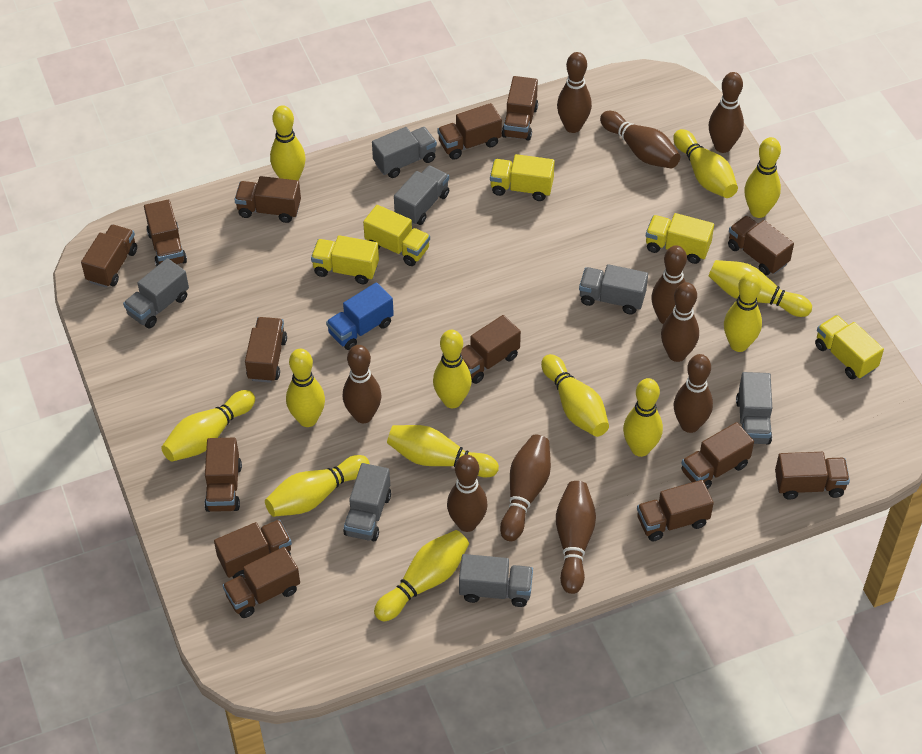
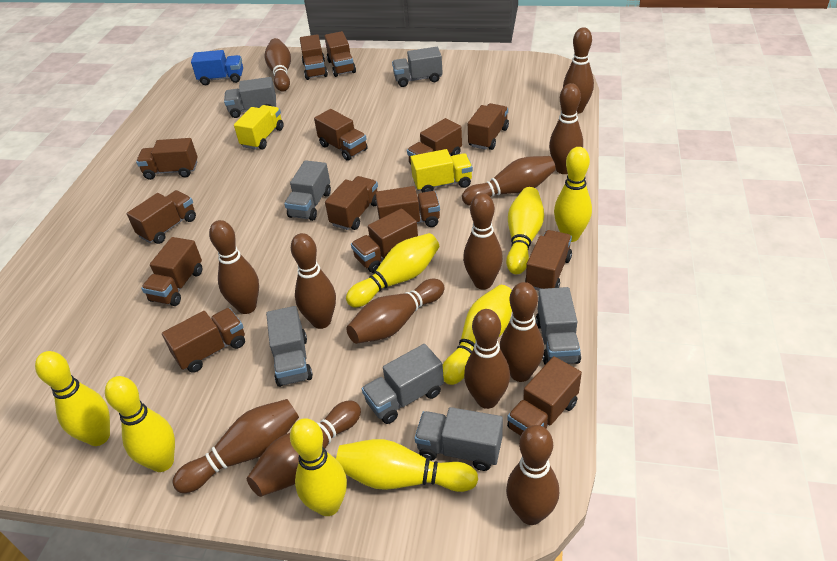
brown bowling pin: [343,345,381,423] [447,455,488,532] [500,435,551,541] [556,481,596,594] [557,52,592,133] [600,111,680,169] [651,245,687,324] [661,282,699,362] [674,354,713,433] [709,72,744,153] = 10 -> [172,399,299,493] [209,220,259,314] [247,401,361,497] [264,38,291,92] [291,233,336,329] [346,279,444,344] [462,156,556,206] [463,193,503,289] [464,309,510,409] [500,282,544,382] [506,425,559,525] [549,83,583,174] [563,27,594,114] = 13
yellow bowling pin: [161,390,255,462] [265,455,370,517] [270,105,306,181] [286,349,325,427] [374,530,469,621] [387,425,499,477] [433,330,472,408] [541,354,609,437] [623,378,663,457] [673,129,738,198] [709,260,812,317] [724,272,762,352] [744,137,781,218] = 13 -> [35,351,110,446] [105,376,175,472] [290,418,347,516] [336,439,478,492] [346,233,439,308] [443,285,512,385] [506,187,544,274] [554,147,592,242] = 8
yellow truck: [311,235,379,284] [363,205,430,266] [490,154,555,201] [646,213,714,264] [815,315,884,379] = 5 -> [234,105,284,150] [410,149,473,192] = 2

